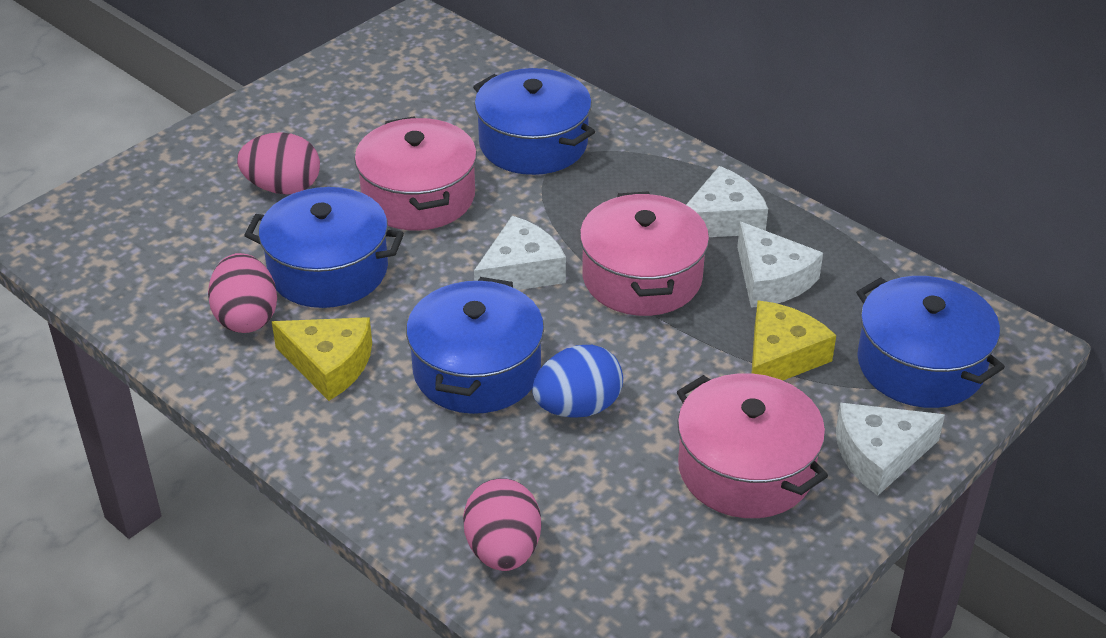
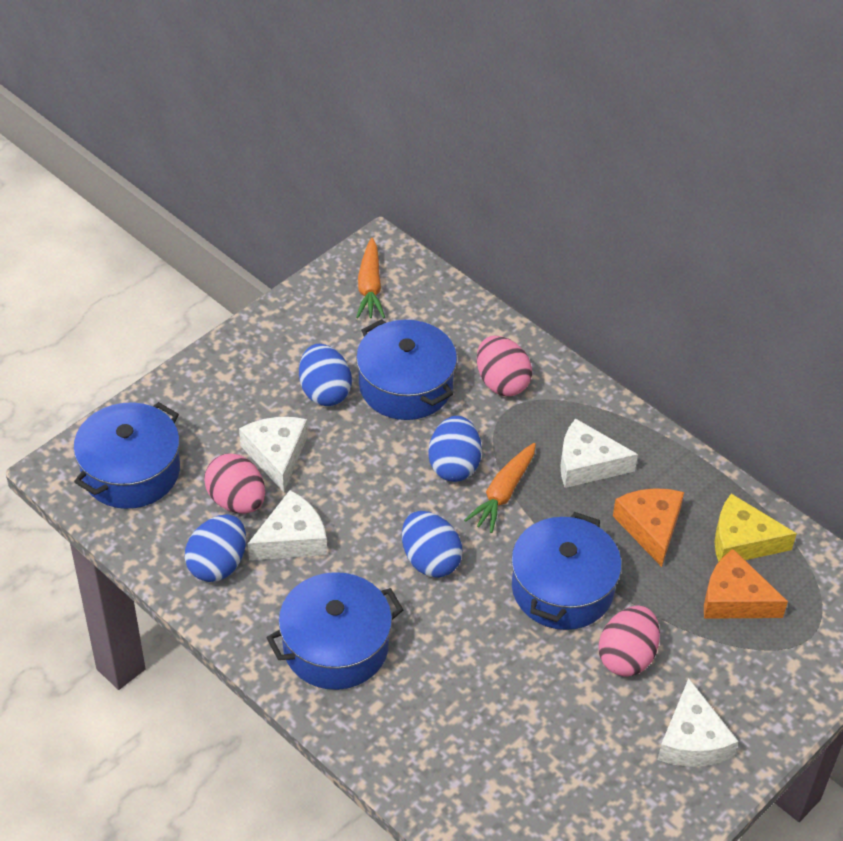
blue egg: [532,345,623,418] = 1 -> [185,514,246,582] [299,344,352,406] [402,511,463,578] [428,416,482,482] = 4
orange carrot: none = 0 -> [356,238,385,318] [464,443,536,533] = 2
orange cheese: none = 0 -> [613,488,684,567] [704,549,788,619] = 2
pink pot: [354,116,477,230] [580,191,709,316] [677,373,828,518] = 3 -> none = 0
yellow cheese: [272,317,372,401] [752,301,836,381] = 2 -> [715,494,797,562] = 1

